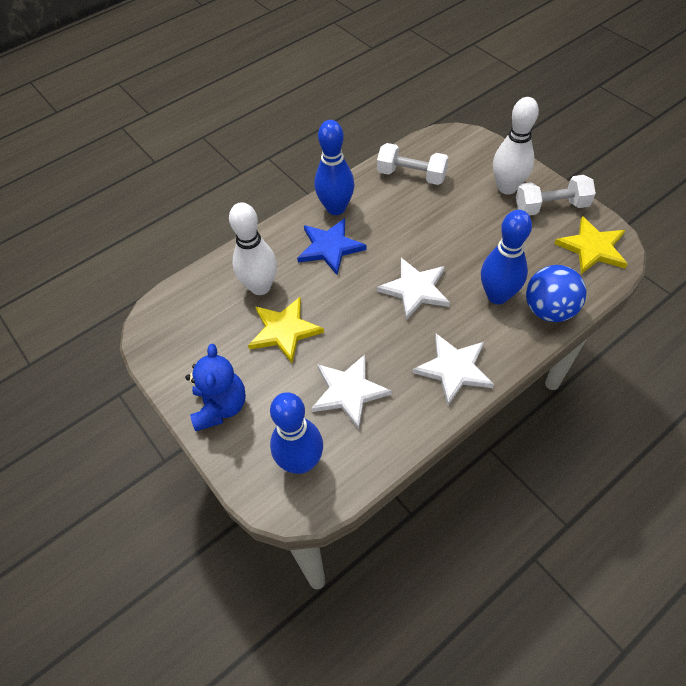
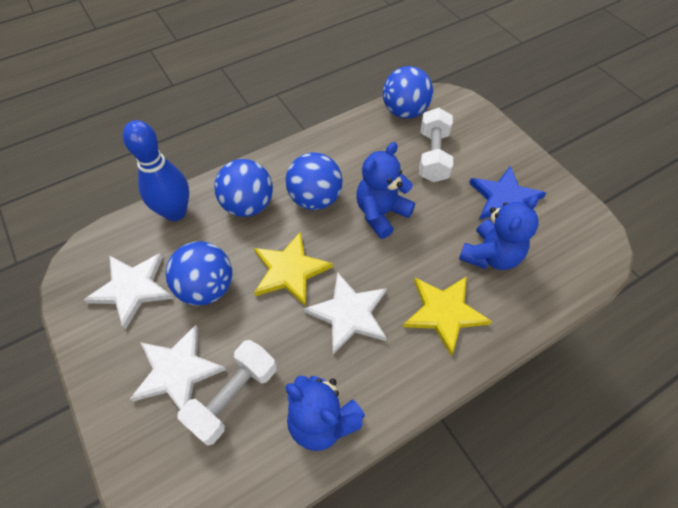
blue ball: [526,265,586,322] = 1 -> [166,241,232,306] [214,159,273,217] [285,152,343,210] [383,66,433,119] = 4
blue bowling pin: [270,392,323,474] [314,120,355,215] [481,210,532,304] = 3 -> [123,120,189,221] = 1
blue teddy bear: [185,344,246,431] = 1 -> [285,375,365,451] [356,142,415,239] [459,195,539,270] = 3
white bowling pin: [229,202,277,295] [493,97,539,194] = 2 -> none = 0

